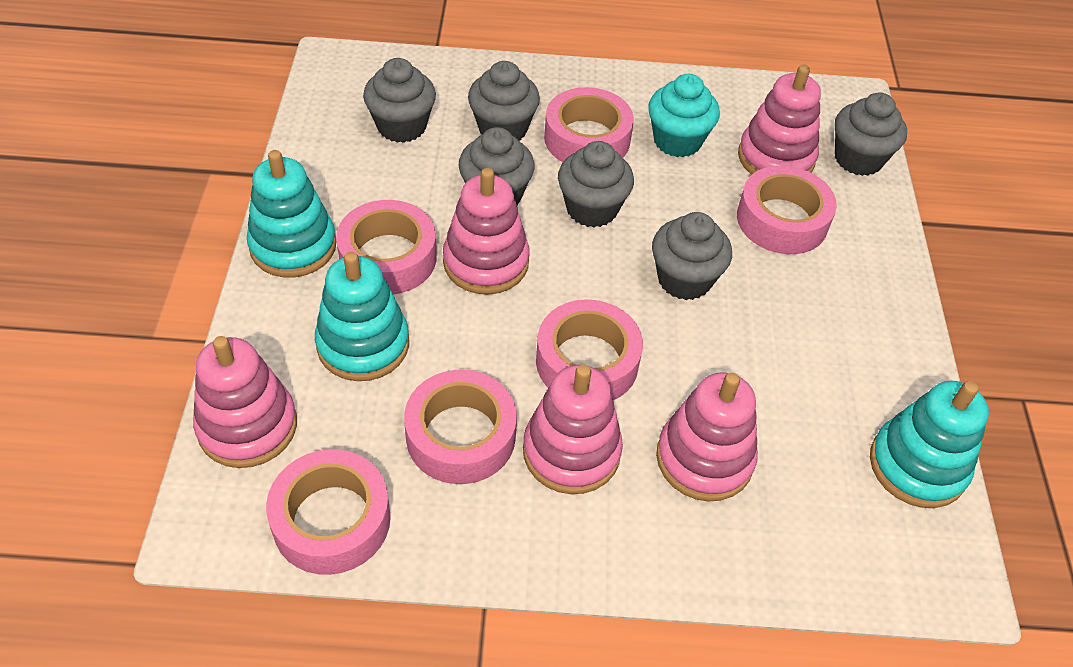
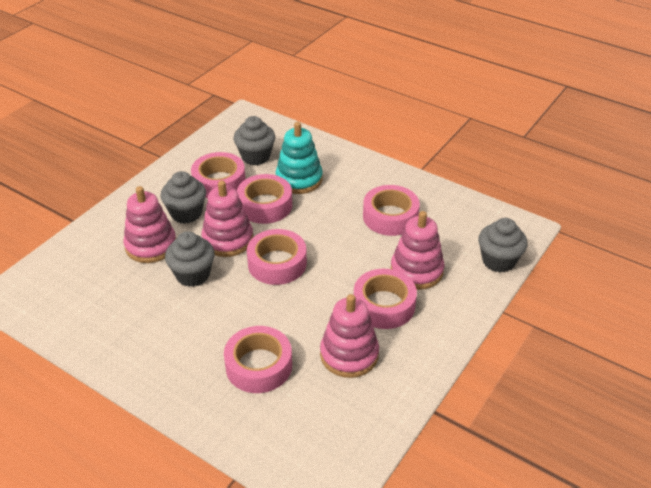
grey cupcake: [363,58,436,143] [459,127,535,206] [468,61,540,140] [558,141,634,227] [652,212,732,300] [835,92,907,176] = 6 -> [161,171,206,224] [165,231,215,287] [234,116,275,165] [478,218,527,272] = 4
pink stacking toy: [193,336,297,468] [443,168,530,295] [523,365,623,494] [656,373,758,501] [738,65,821,175] = 5 -> [123,186,176,263] [202,181,253,257] [320,294,379,378] [391,211,444,290] = 4
turquoise cupcake: [648,74,720,157] = 1 -> none = 0
turquoise stacking toy: [247,150,336,277] [315,252,409,381] [870,381,989,508] = 3 -> [276,122,323,194] = 1

